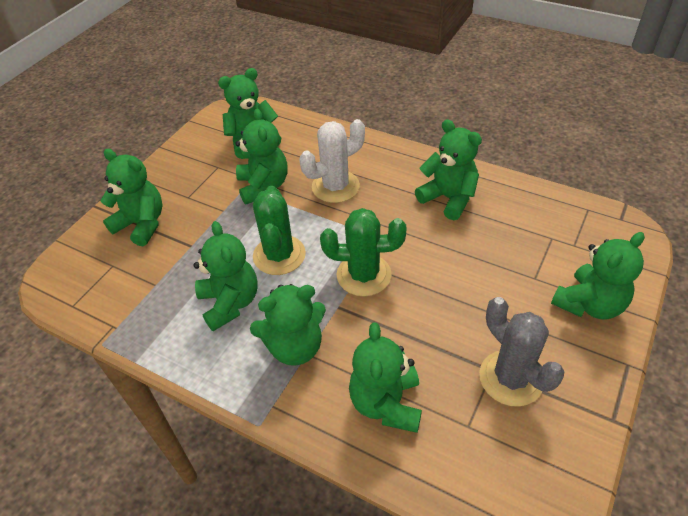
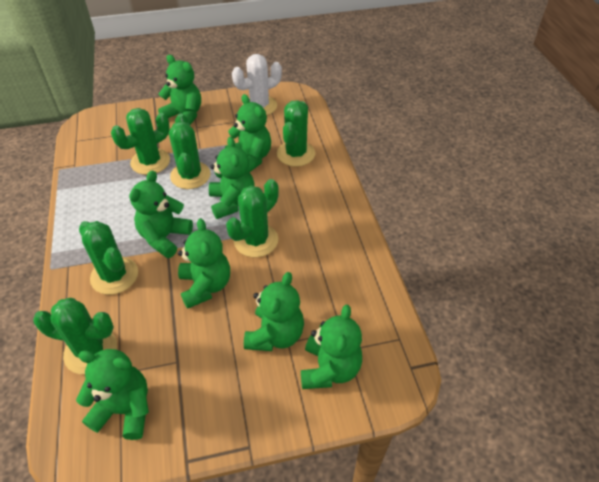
green cactus: [253,186,306,275] [320,208,406,296] = 2 -> [33,298,117,374] [79,221,138,295] [111,108,170,175] [169,114,211,189] [226,179,279,257] [277,100,315,167] = 6
grey cactus: [479,297,565,407] = 1 -> none = 0

